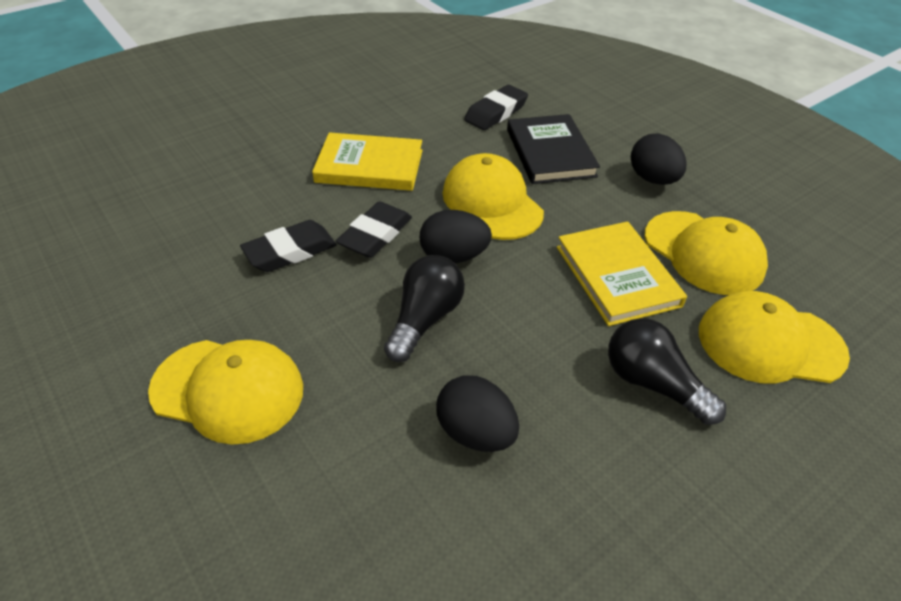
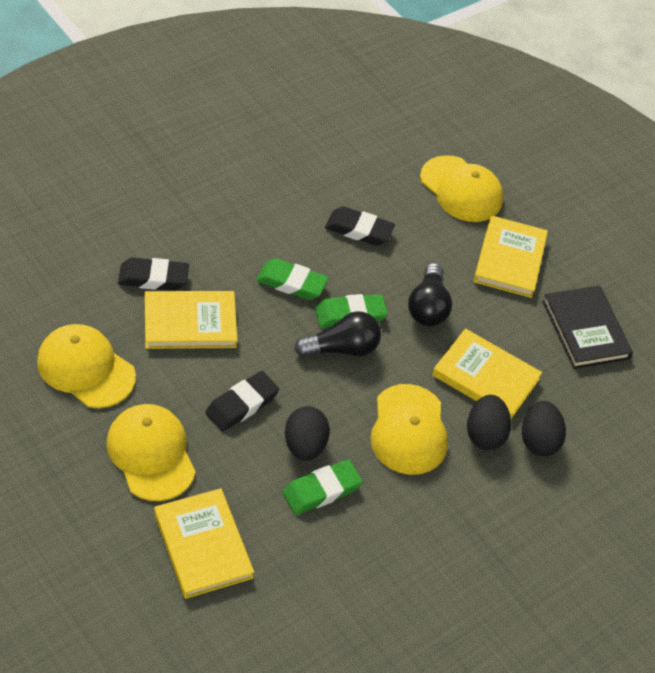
green eraser: none = 0 -> [256,258,329,300] [282,460,363,515] [315,294,388,328] = 3
yellow book: [312,132,423,191] [557,221,687,326] = 2 -> [145,291,238,349] [154,488,254,599] [432,328,542,419] [474,216,548,298] = 4

